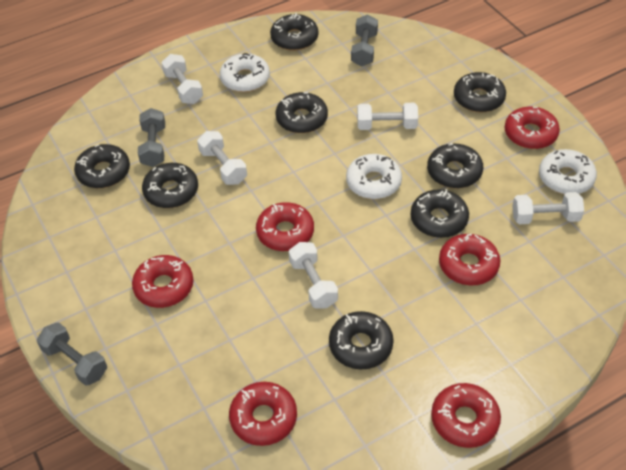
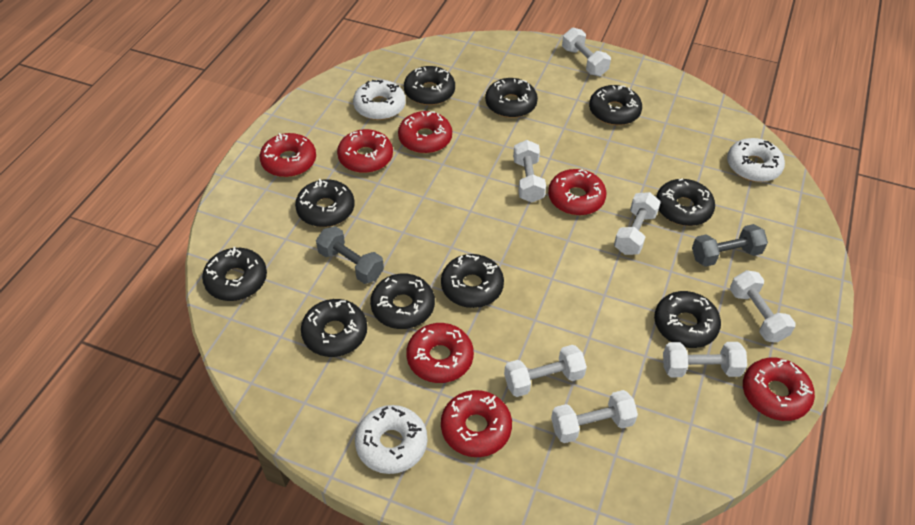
black donut: [74,144,130,188] [142,163,198,208] [270,13,318,51] [275,92,328,133] [329,311,394,369] [411,189,469,238] [427,143,483,188] [454,72,506,112] = 8 -> [202,247,267,301] [295,179,355,227] [301,299,367,357] [370,273,435,329] [404,66,455,105] [441,254,504,308] [485,78,538,118] [589,85,642,125] [654,291,721,348] [656,178,715,226] = 10
grey dumbbell: [37,322,107,386] [138,108,165,167] [351,14,378,66] = 3 -> [316,226,384,284] [692,224,768,267] = 2
red donut: [132,255,193,308] [229,382,297,446] [256,202,314,251] [431,383,501,448] [439,234,500,285] [505,107,560,149] = 6 -> [260,133,316,177] [337,129,393,173] [398,111,452,154] [406,323,474,383] [441,390,512,457] [548,169,606,216] [743,358,815,421] = 7
white dumbbell: [161,54,203,104] [197,131,247,185] [289,242,338,308] [357,103,418,130] [512,192,584,224] = 5 -> [504,345,587,397] [513,140,546,202] [551,390,638,443] [562,28,611,76] [614,192,661,255] [663,342,747,377] [730,270,796,342] = 7

